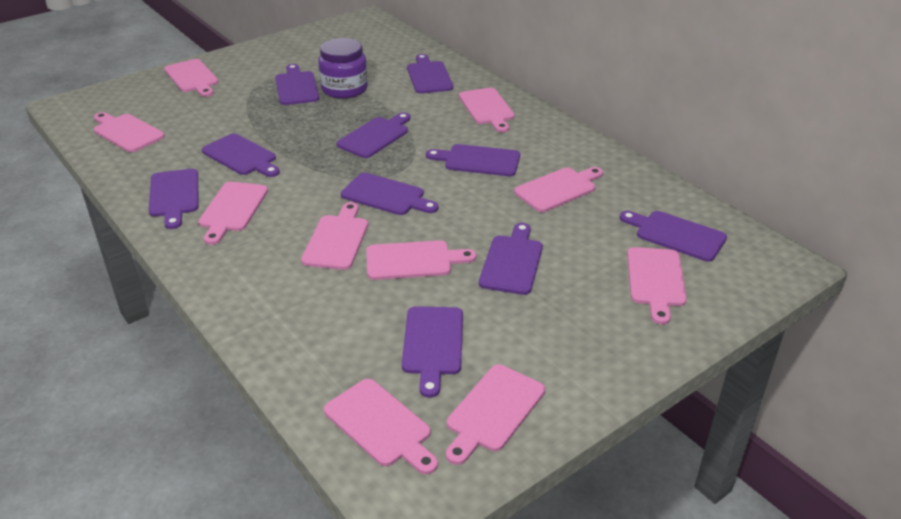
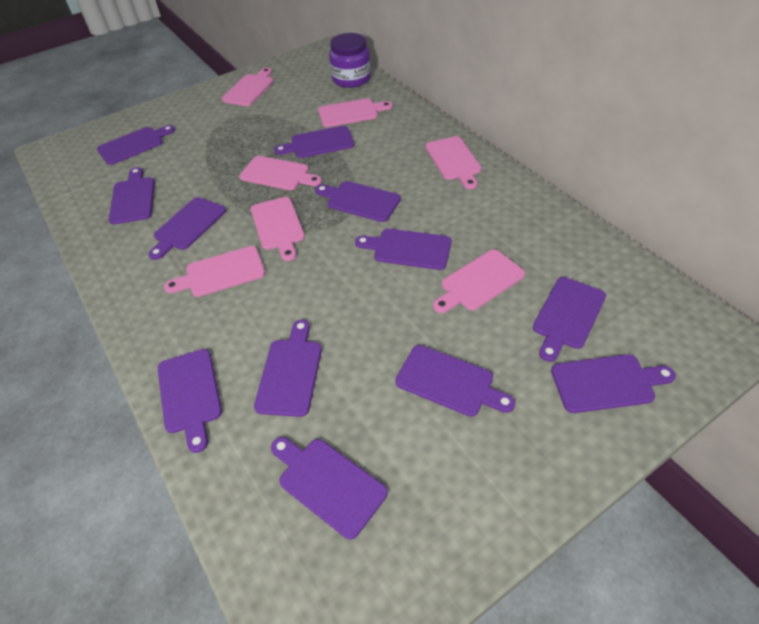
pink cutting board: [94,112,165,152] [164,59,218,97] [199,182,268,245] [301,202,368,270] [324,379,438,475] [366,240,476,280] [446,364,545,465] [459,88,515,133] [514,167,603,212] [627,247,687,325] = 10 -> [164,246,265,297] [222,68,273,106] [239,156,322,190] [251,197,305,261] [318,98,393,127] [425,136,481,189] [433,249,525,313] = 7
purple cutting board: [149,169,198,229] [202,133,280,177] [275,64,319,105] [336,113,410,158] [341,173,438,215] [402,306,463,398] [407,54,453,93] [426,144,520,176] [479,223,543,295] [620,211,727,262] = 10 -> [97,125,175,165] [109,167,155,224] [149,197,226,260] [158,349,222,453] [254,320,322,417] [271,437,388,539] [274,126,355,158] [315,181,401,222] [355,229,451,270] [395,345,515,417] [533,277,606,362] [551,354,676,413] = 12

